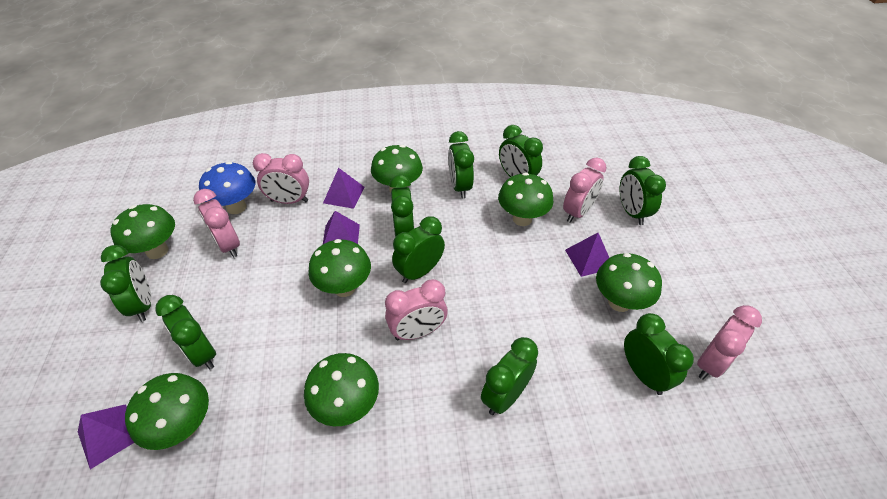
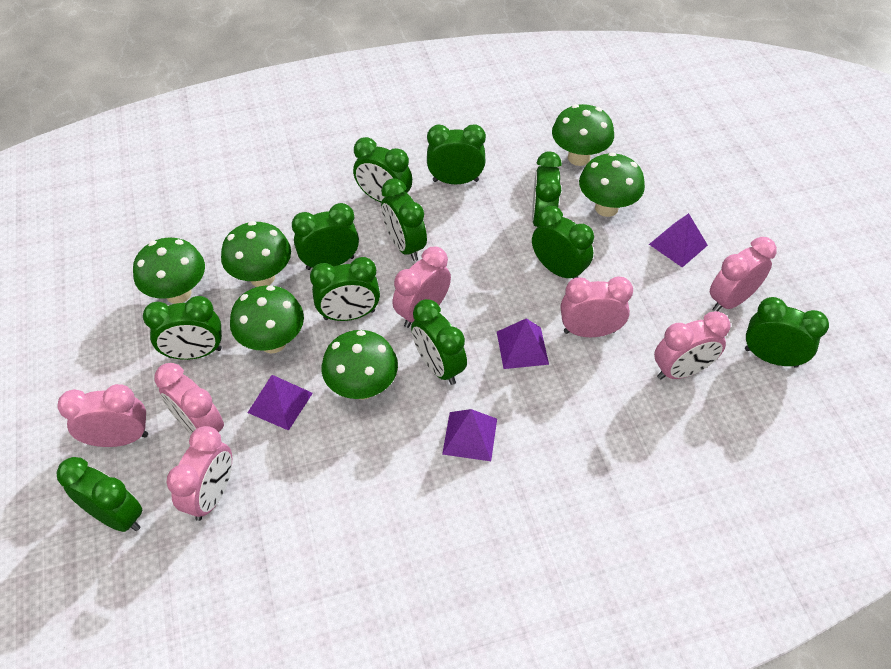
blue mushroom: [199,162,255,214] = 1 -> none = 0
green clock: [100,245,151,322] [155,295,216,370] [390,175,415,237] [392,216,445,283] [448,131,474,198] [481,337,538,415] [499,125,543,177] [620,156,666,225] [624,313,694,395] = 9 -> [57,457,142,532] [143,296,222,360] [292,203,359,270] [310,257,380,321] [353,137,412,202] [381,178,427,261] [411,299,467,385] [427,124,486,184] [532,152,562,227] [532,205,594,279] [745,297,829,368] = 11
green mushroom: [111,204,175,259] [125,373,209,450] [304,353,379,426] [308,239,371,297] [371,145,423,192] [498,173,554,226] [596,253,662,312] = 7 -> [133,238,205,304] [221,221,291,287] [230,286,304,354] [322,330,398,400] [552,104,614,166] [579,152,645,217] = 6
pink clock: [193,189,240,258] [253,153,309,204] [385,279,448,340] [563,157,606,223] [697,305,762,380] = 5 -> [57,384,148,447] [154,363,224,434] [166,426,232,521] [393,247,451,328] [561,277,633,337] [654,311,730,380] [710,237,777,311] = 7

